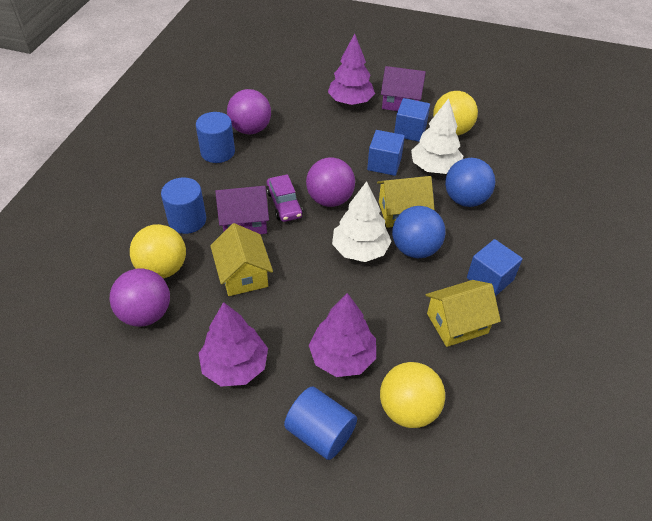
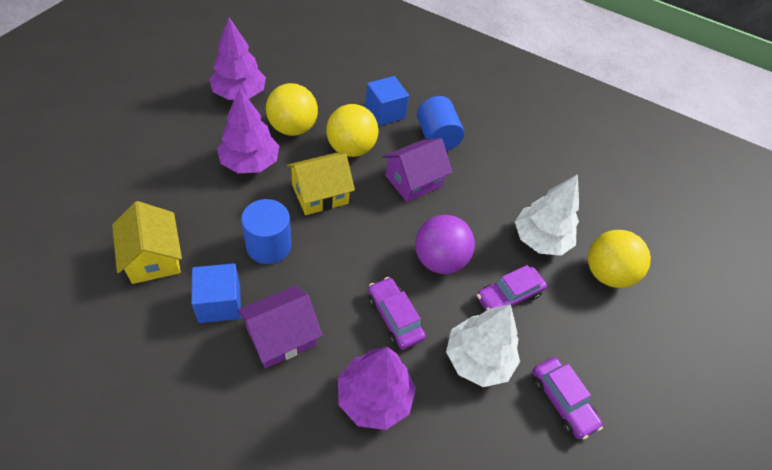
blue ball: [392,206,446,258] [445,158,495,207] = 2 -> none = 0
blue cube: [367,130,405,176] [394,98,430,142] [467,239,523,296] = 3 -> [191,263,241,323] [365,76,409,126] = 2
blue cylinder: [161,177,206,234] [196,112,235,163] [284,386,357,460] = 3 -> [241,199,291,264] [417,96,464,151] = 2
purple ball: [110,268,170,327] [227,89,271,134] [306,157,355,207] = 3 -> [415,215,475,274] = 1
purple car: [266,174,303,222] = 1 -> [368,277,426,350] [477,265,547,311] [532,357,603,439] = 3
yellow house: [210,223,273,296] [377,176,434,228] [426,280,501,347] = 3 -> [112,201,182,284] [287,153,355,215] = 2

